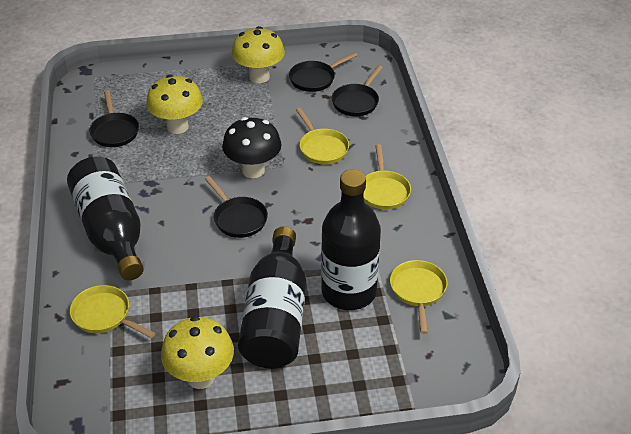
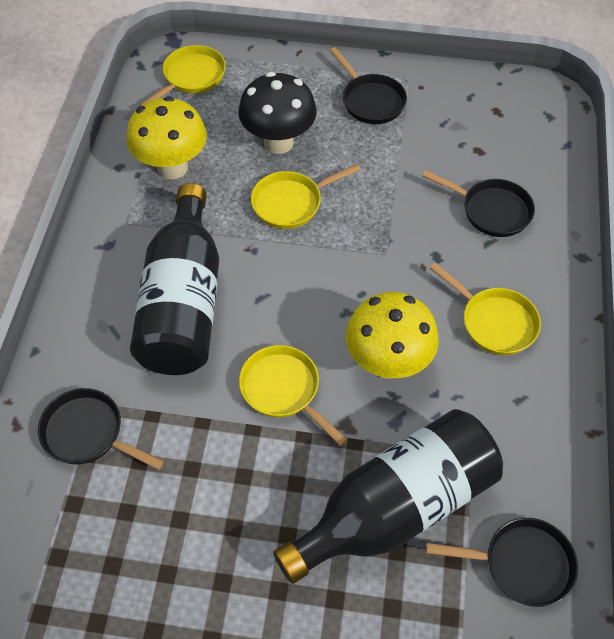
black bottle: [67,156,144,280] [238,226,306,369] [321,169,381,310] = 3 -> [130,183,219,375] [273,409,503,584] = 2
yellow mushroom: [146,75,203,134] [161,316,234,389] [232,26,285,83] = 3 -> [127,96,207,180] [346,292,439,379] = 2

